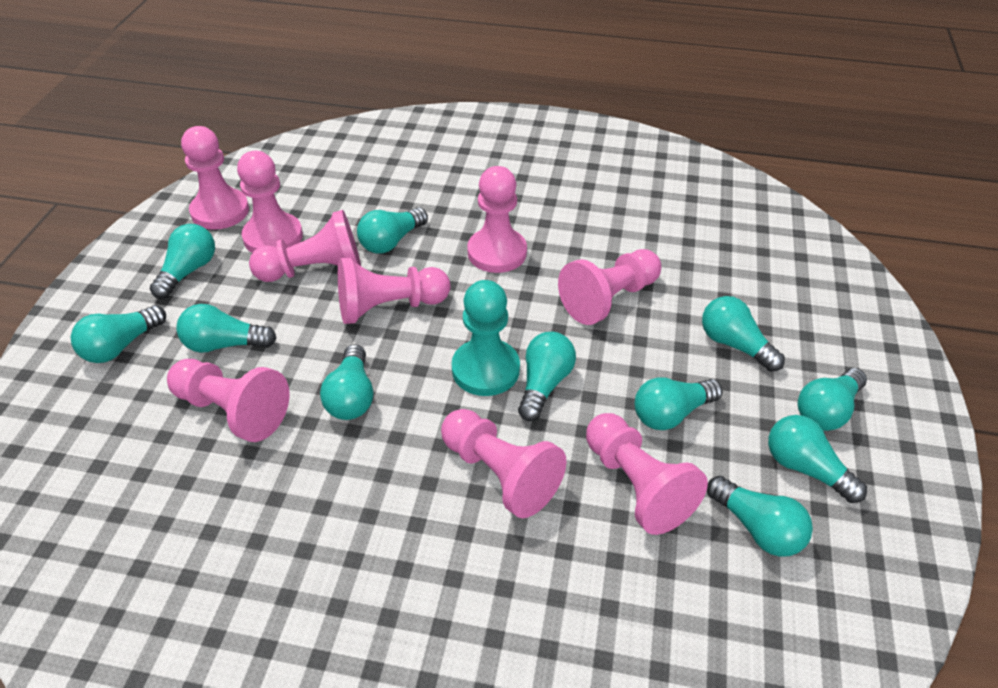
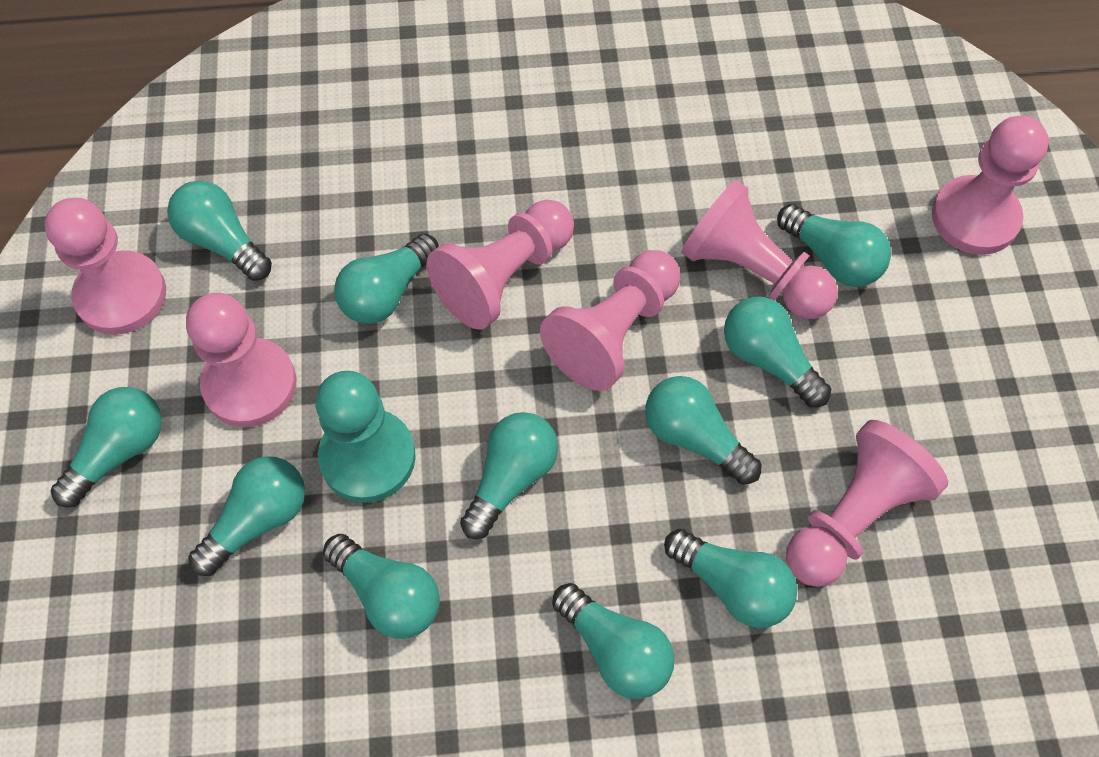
pink pawn: [167,359,289,442] [181,126,249,230] [237,151,303,253] [249,210,361,282] [338,258,450,324] [441,409,566,518] [467,166,527,273] [558,249,661,325] [586,413,708,535] = 9 -> [45,198,166,335] [186,293,296,427] [427,199,574,330] [540,250,680,391] [681,180,838,319] [786,420,948,587] [932,116,1049,255] = 7

